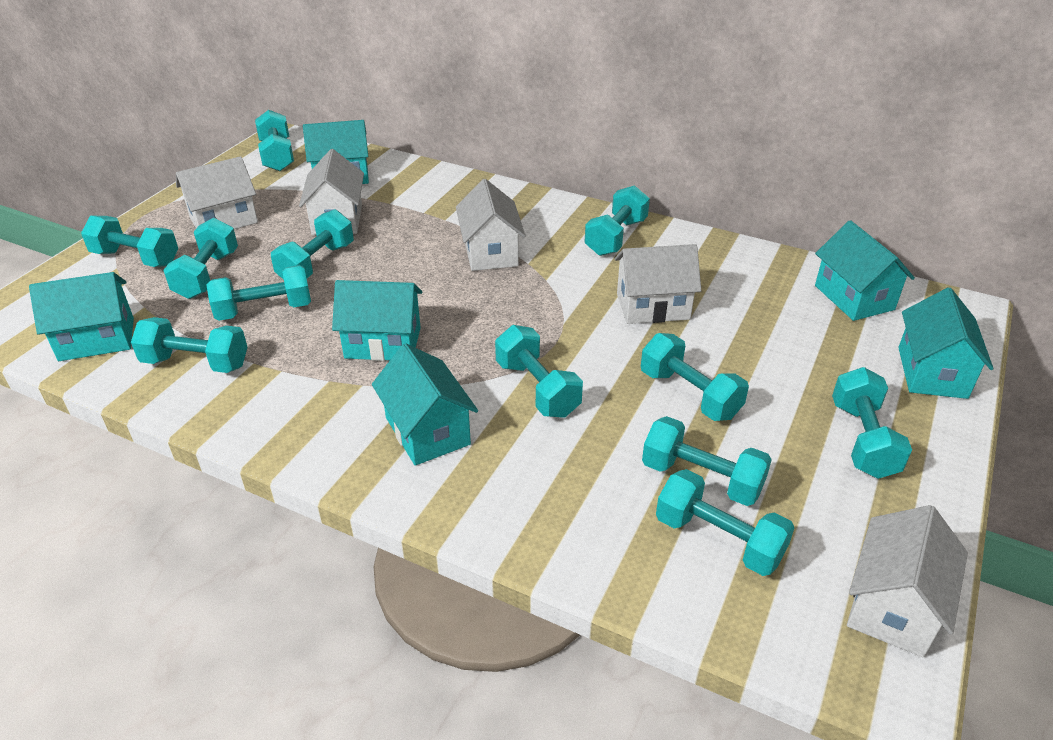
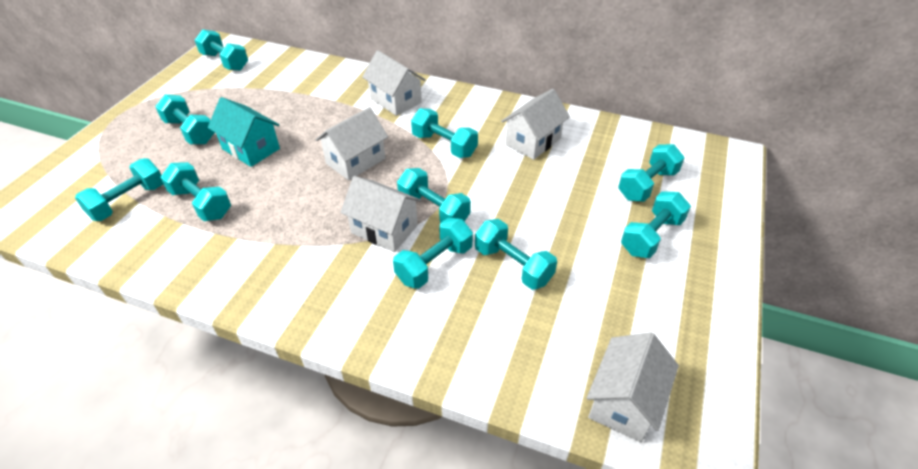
turquoise dumbbell: [81,216,178,267] [131,317,247,373] [163,218,238,299] [206,265,311,321] [255,110,294,171] [271,209,354,279] [495,325,583,418] [584,185,650,256] [641,333,749,421] [642,416,772,506] [656,469,795,576] [832,367,912,479] = 12 -> [75,158,163,221] [155,94,215,145] [160,162,231,221] [195,29,248,71] [393,217,473,289] [397,168,471,223] [411,108,478,158] [475,219,557,290] [618,144,684,202] [621,191,691,258] = 10
turquoise house: [29,272,134,361] [303,120,369,184] [332,280,422,361] [372,343,478,466] [815,220,915,321] [898,288,994,399] = 6 -> [208,97,280,167] = 1

